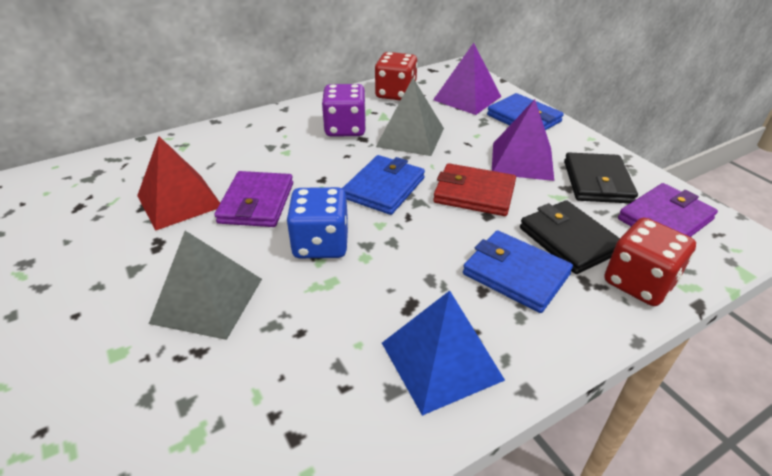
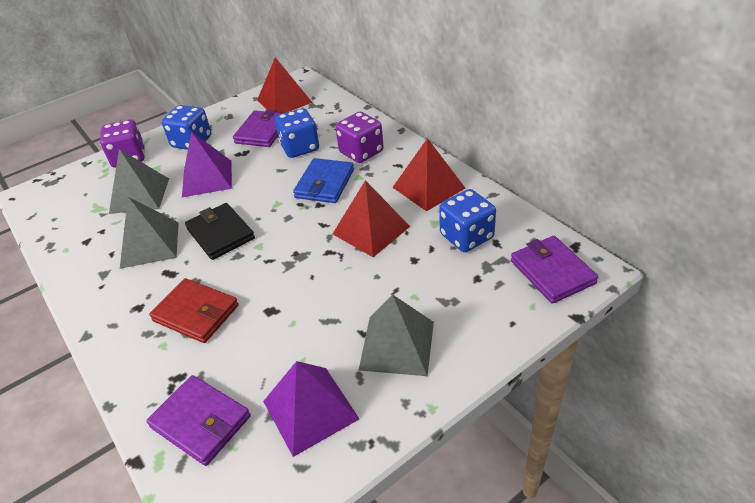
black wallet: [520,200,620,274] [564,152,638,203] = 2 -> [185,203,255,260] = 1
blue dice: [287,187,349,258] = 1 -> [162,105,211,150] [275,108,319,158] [439,189,496,252] = 3
blue pyramid: [382,291,505,416] = 1 -> none = 0
blue wallet: [342,155,425,215] [463,230,573,313] [487,93,564,130] = 3 -> [293,158,354,203] = 1
grey pyramid: [149,231,262,340] [376,78,444,156] = 2 -> [109,149,169,214] [120,197,179,269] [359,294,434,376] = 3
purple dice: [322,84,366,137] = 1 -> [100,119,145,167] [335,112,384,163] = 2
purple wallet: [215,171,293,227] [618,183,718,237] = 2 -> [146,375,251,466] [233,109,283,147] [511,236,598,304] = 3
red dice: [375,52,418,101] [605,217,696,306] = 2 -> none = 0
red pyramid: [137,136,220,231] = 1 -> [257,57,313,113] [333,180,410,257] [392,138,465,211] = 3

